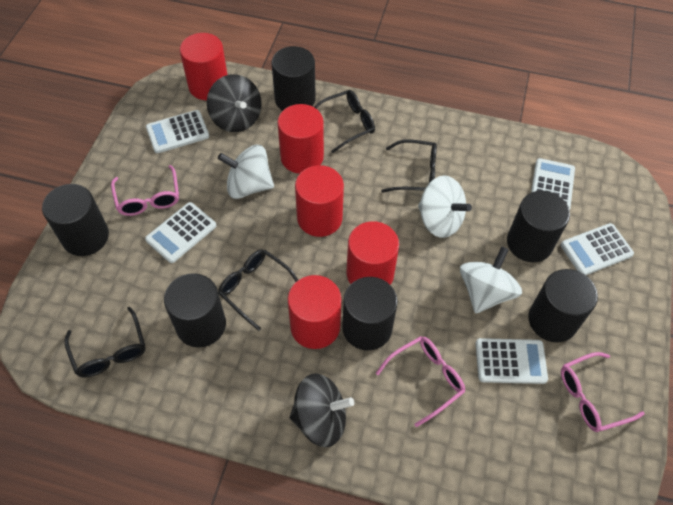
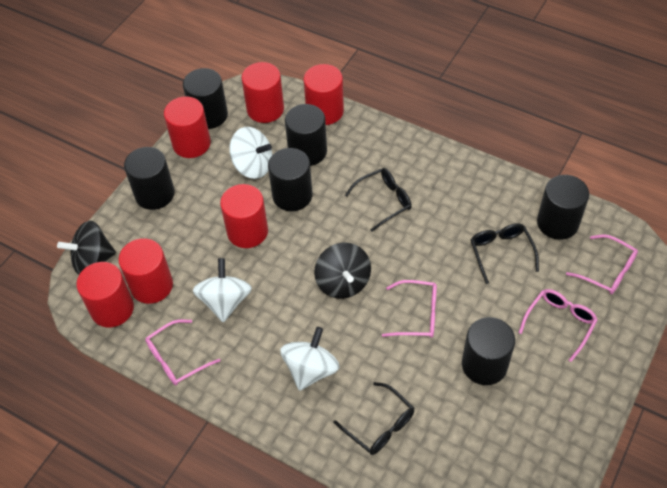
black glasses: [65,307,145,378] [218,249,298,331] [314,90,375,153] [381,139,437,193] = 4 -> [334,382,414,455] [345,168,412,232] [471,223,539,284] = 3
pink glasses: [111,165,179,216] [376,336,465,427] [561,352,645,432] = 3 -> [145,319,221,385] [382,280,437,338] [519,289,598,362] [566,234,638,294] = 4
red cylinder: [180,33,227,100] [277,104,324,174] [288,275,341,349] [295,165,344,237] [347,221,399,285] = 5 -> [76,262,134,327] [118,238,173,304] [164,96,211,158] [220,184,268,248] [241,62,284,123] [303,64,344,125] = 6
white calculator: [145,202,216,263] [146,110,209,153] [476,338,548,384] [531,158,575,210] [561,223,634,275] = 5 -> none = 0

